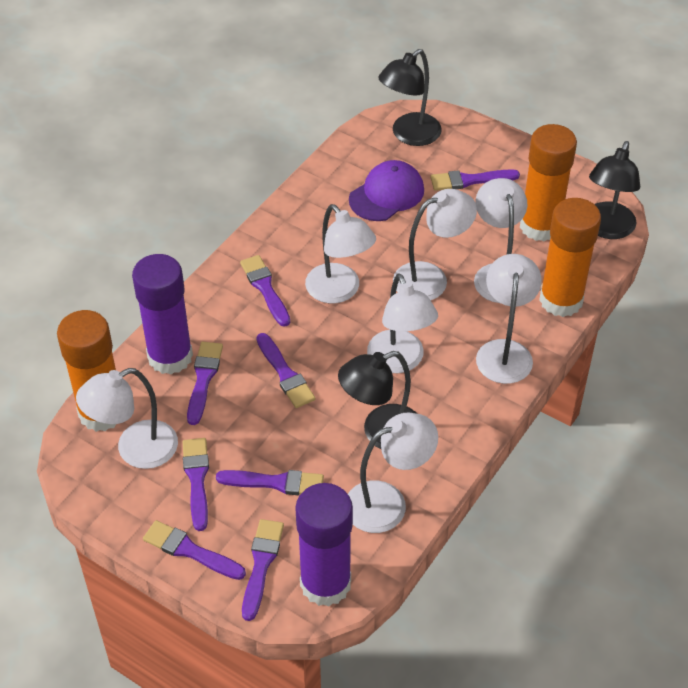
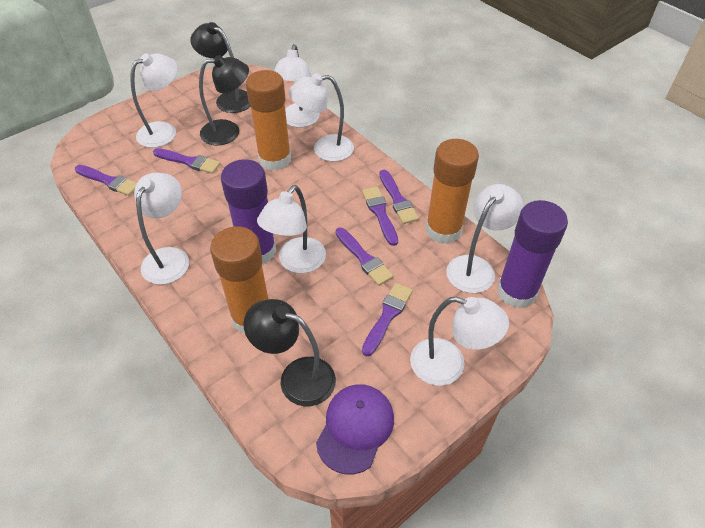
purple brush: [143,520,246,580] [183,438,209,531] [187,342,223,425] [216,470,324,495] [240,255,290,327] [242,519,284,621] [256,333,316,408] [430,169,520,191] = 8 -> [75,165,137,196] [153,148,220,174] [335,228,393,286] [362,187,398,246] [362,283,413,356] [379,170,419,224] = 6

